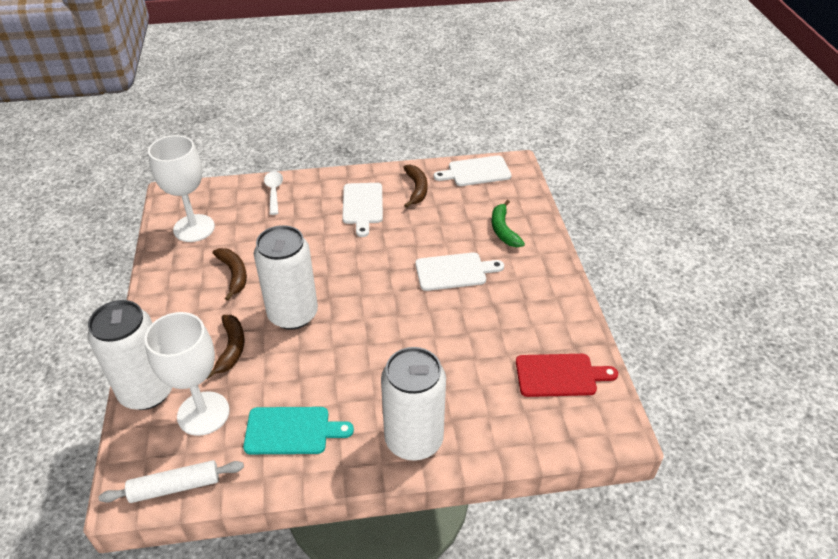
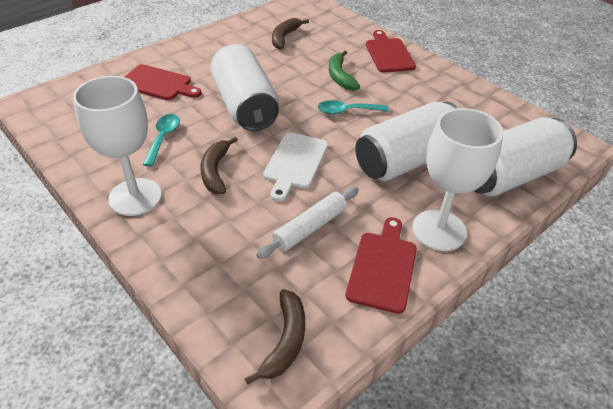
red cutting board: [516,354,618,397] = 1 -> [125,64,202,100] [346,217,417,314] [366,30,416,73] = 3
turquoise cutting board: [243,407,354,454] = 1 -> none = 0
turquoise spoon: none = 0 -> [143,114,180,167] [318,100,389,114] = 2
white cutting board: [342,183,383,237] [415,252,504,291] [434,156,511,186] = 3 -> [263,132,328,202] = 1
white spoon: [264,171,283,215] = 1 -> none = 0

